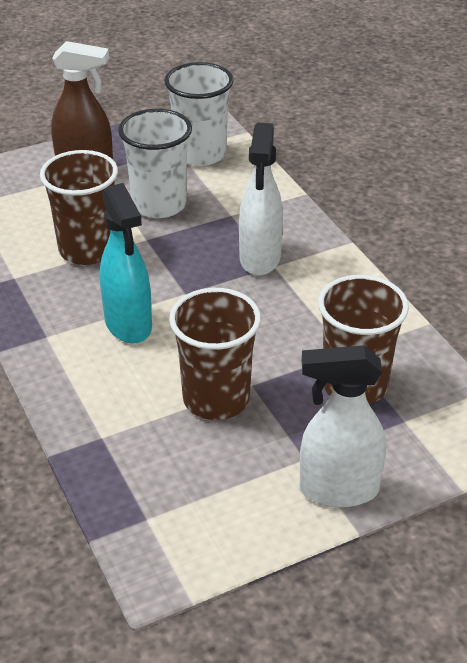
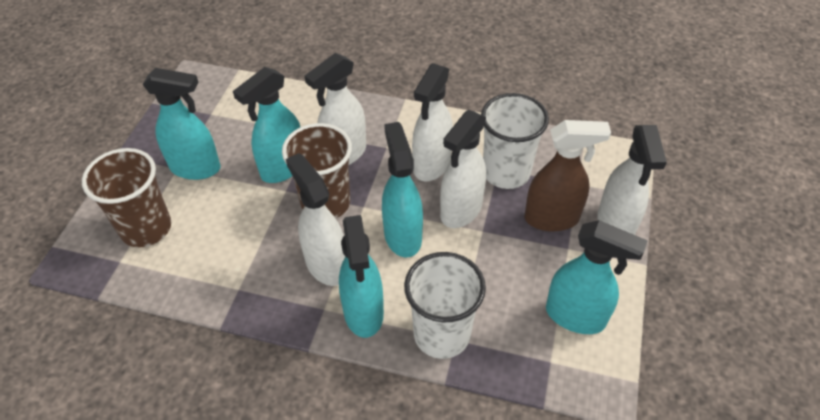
brown cup: [40,150,118,265] [169,288,261,420] [318,275,409,404] = 3 -> [82,148,171,248] [282,123,352,218] = 2
turquoise spray bottle: [100,183,152,343] = 1 -> [143,68,221,180] [233,67,300,183] [339,215,384,338] [382,122,423,257] [546,220,648,334] = 5
white spray bottle: [239,123,283,276] [300,345,386,508] = 2 -> [286,153,346,286] [305,53,366,165] [412,63,453,181] [440,110,486,228] [597,125,667,235] = 5

